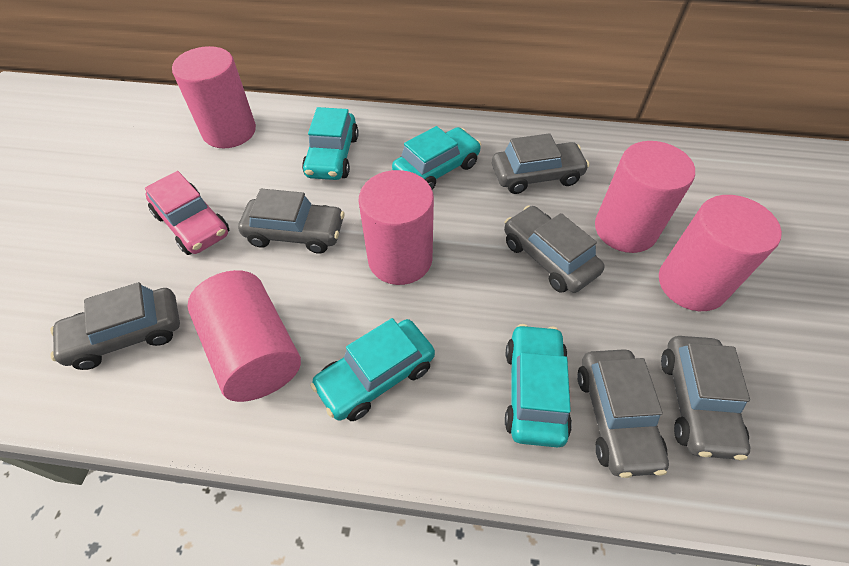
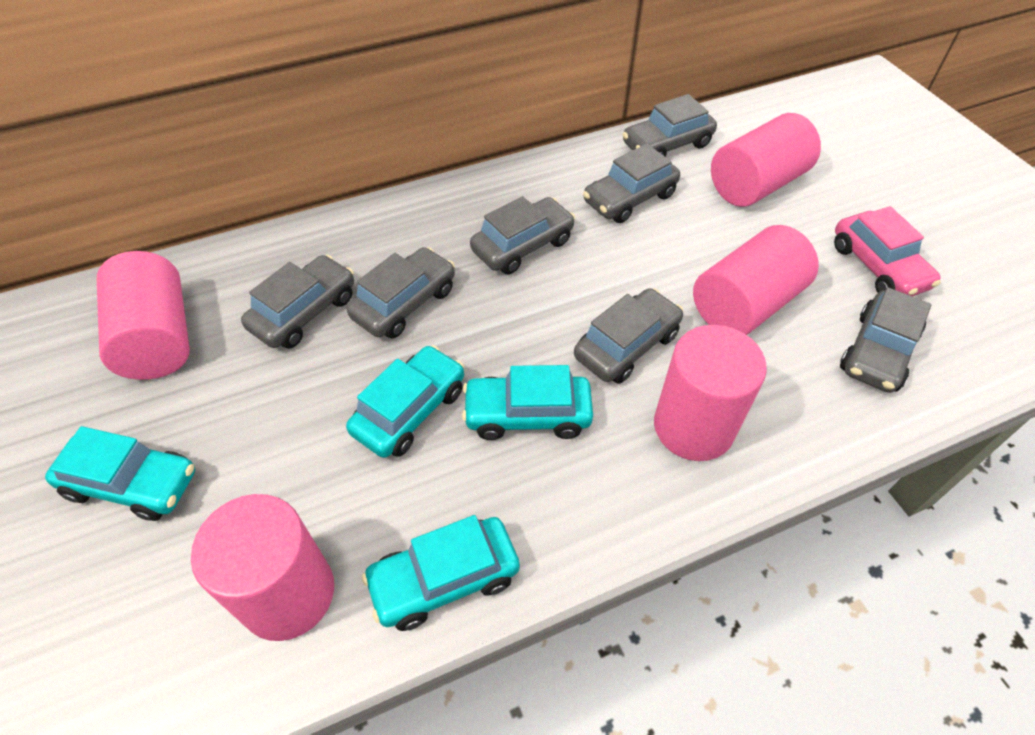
grey car: [50,282,180,370] [238,189,345,254] [492,133,589,194] [504,205,605,293] [577,349,669,478] [661,336,750,460] = 6 -> [241,255,354,349] [347,247,455,338] [470,196,575,274] [574,288,684,384] [583,144,680,223] [622,94,717,157] [840,287,931,393] = 7

